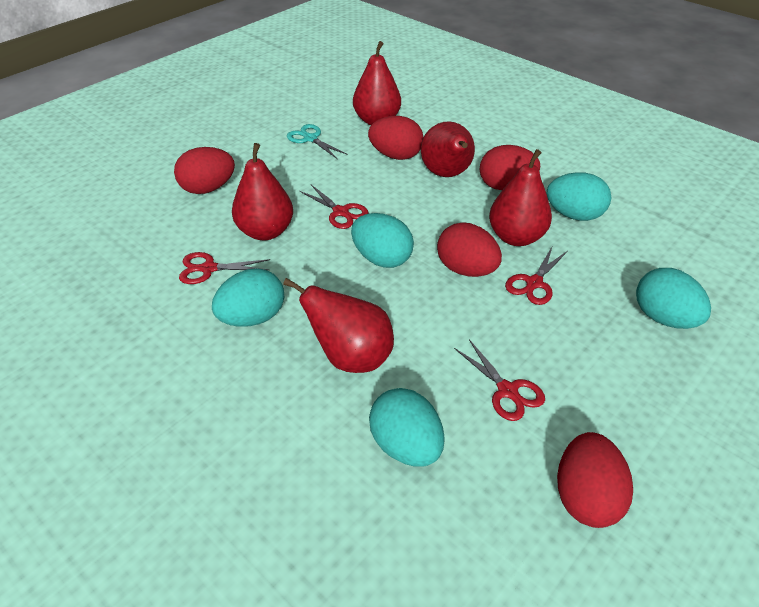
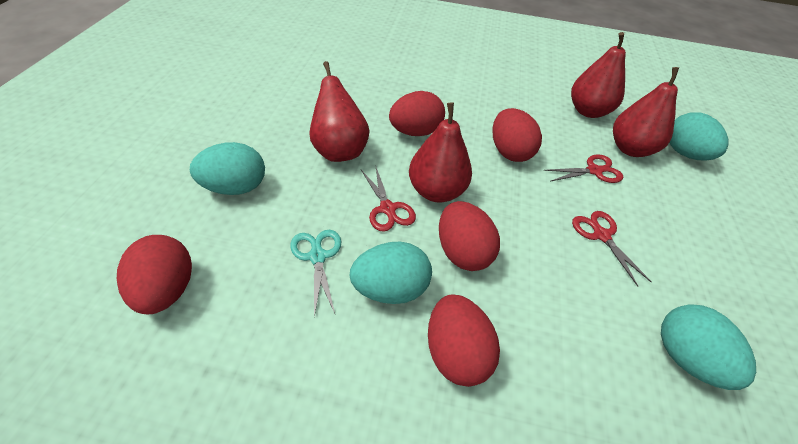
red pear: [232,143,293,240] [283,278,394,373] [353,41,401,125] [421,121,475,177] [489,149,552,246] = 5 -> [309,61,370,162] [409,102,472,203] [571,32,626,118] [613,67,679,157] = 4
red scissors: [179,252,270,284] [300,185,369,229] [454,339,545,421] [505,247,568,305] = 4 -> [361,168,416,232] [543,154,623,183] [572,211,652,286] = 3
turquoise egg: [212,268,284,327] [351,213,414,268] [369,388,444,466] [547,172,611,221] [636,268,711,329] = 5 -> [190,142,265,195] [350,242,432,304] [661,304,756,390] [669,112,728,161] = 4

